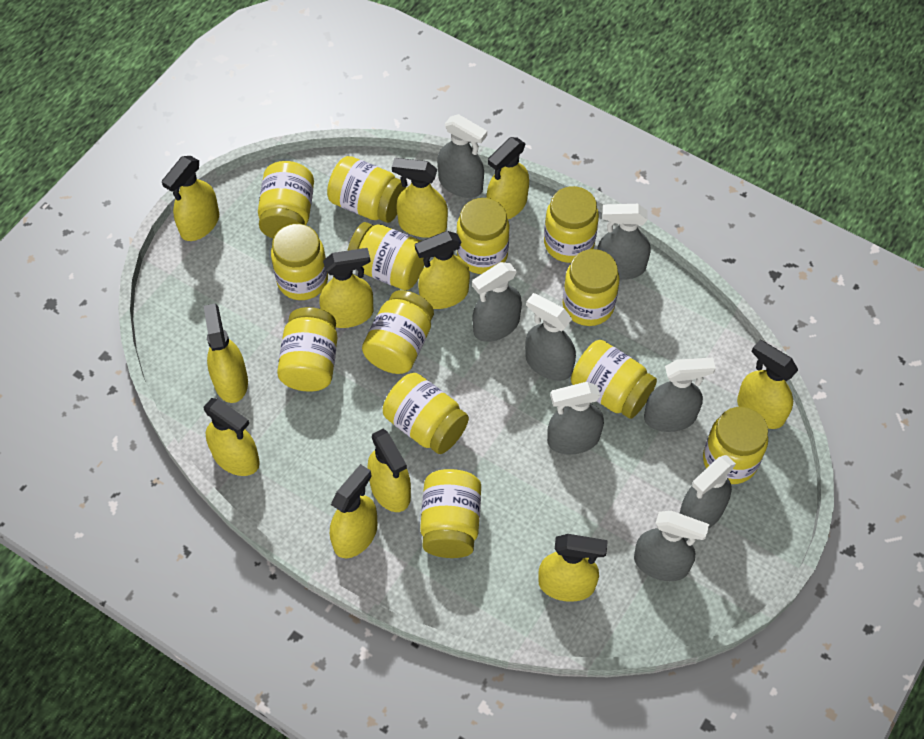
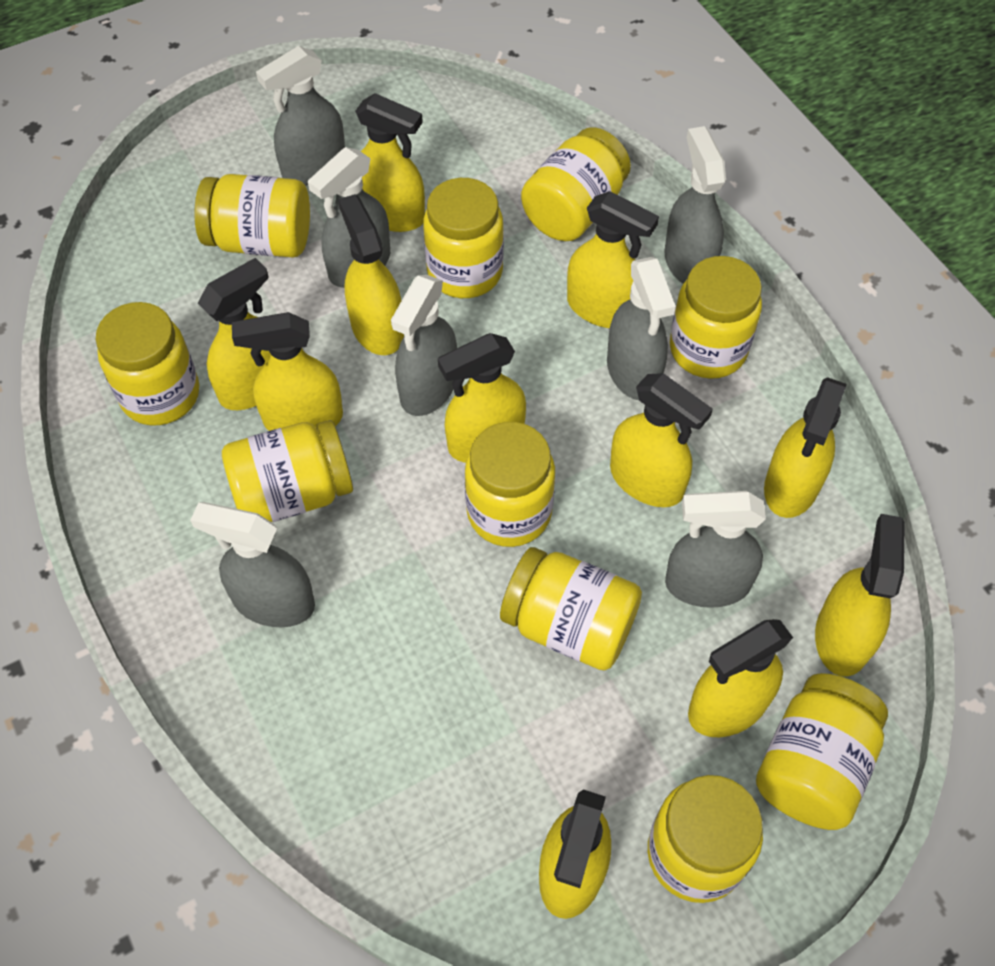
grey spray bottle: [437,114,487,198] [472,262,522,342] [525,293,576,381] [547,382,604,455] [597,204,651,280] [634,511,709,581] [644,358,716,432] [680,455,736,529] = 8 -> [190,502,315,627] [256,46,345,186] [308,147,390,288] [391,274,457,416] [607,257,676,400] [664,126,726,284] [665,491,766,608] = 7
yellow jar: [258,161,314,238] [271,224,328,300] [277,307,337,392] [327,156,406,223] [347,222,424,290] [362,290,434,374] [383,373,469,454] [420,469,481,558] [457,198,509,274] [544,186,599,263] [563,249,620,326] [571,340,657,419] [703,407,768,484] = 13 -> [95,302,199,425] [195,174,310,257] [222,420,353,522] [423,178,504,298] [465,422,555,547] [500,547,642,670] [521,127,631,241] [648,775,763,903] [670,256,762,379] [756,673,888,830] = 10

